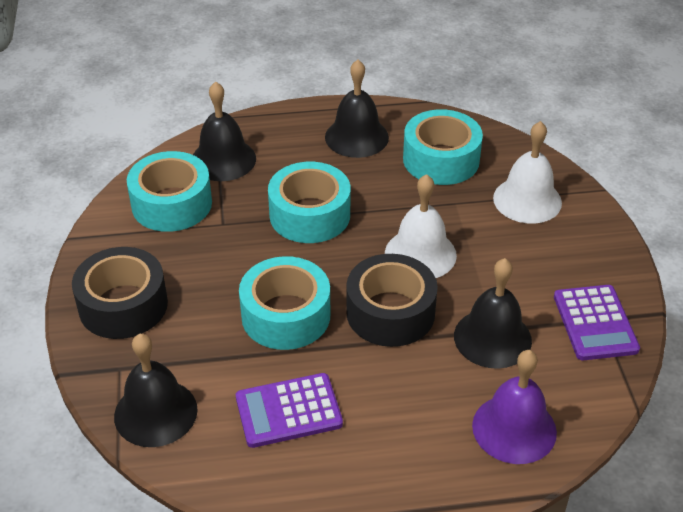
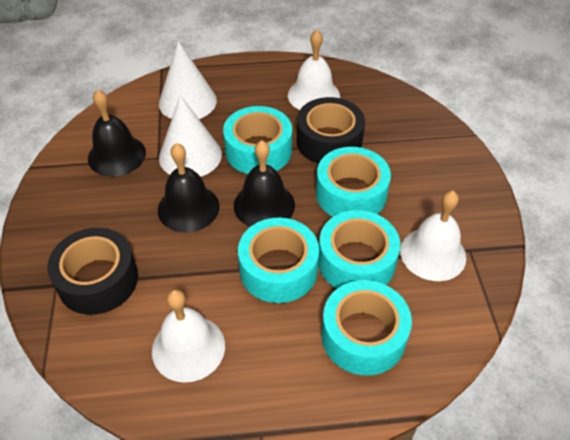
black bell: [114,334,198,447] [193,81,256,181] [325,60,389,158] [454,258,532,369] = 4 -> [88,89,146,177] [158,143,219,232] [234,140,295,227] = 3
purple bell: [472,350,557,464] = 1 -> none = 0
purple calculator: [236,373,343,448] [554,285,640,360] = 2 -> none = 0
turquoise tape: [127,151,212,232] [239,256,330,350] [268,162,350,243] [403,109,483,185] = 4 -> [223,106,292,174] [238,218,319,303] [316,147,391,217] [318,210,400,289] [321,280,412,375] = 5
white bell: [385,174,457,278] [493,121,562,224] = 2 -> [152,289,225,383] [288,30,340,110] [400,191,466,281] = 3
white cone: none = 0 -> [159,41,217,119] [159,95,222,177] = 2

